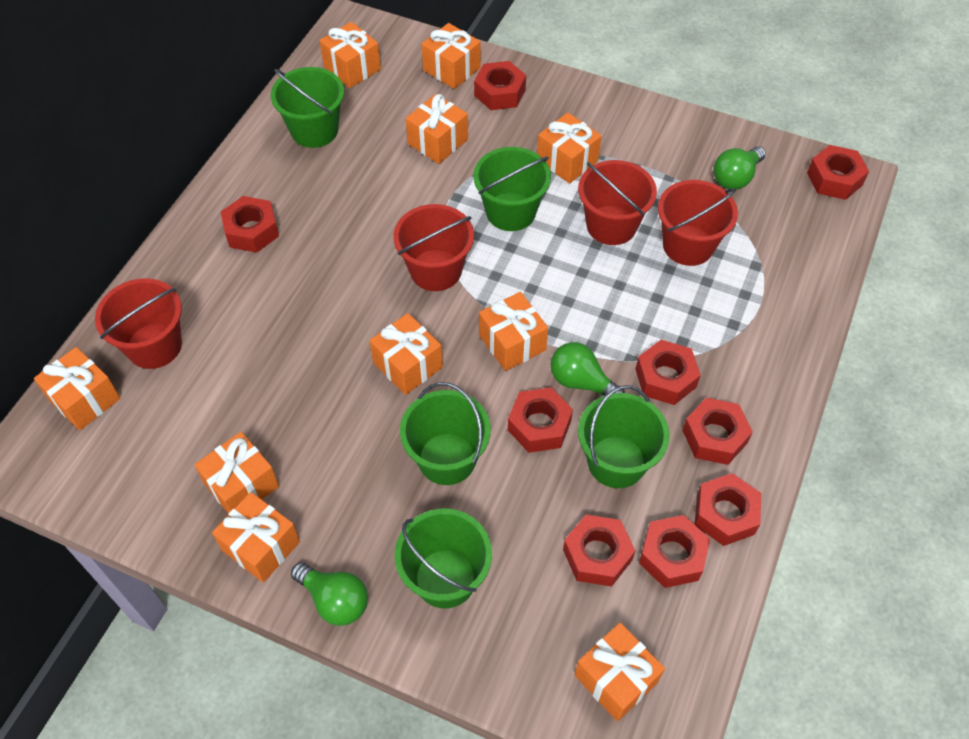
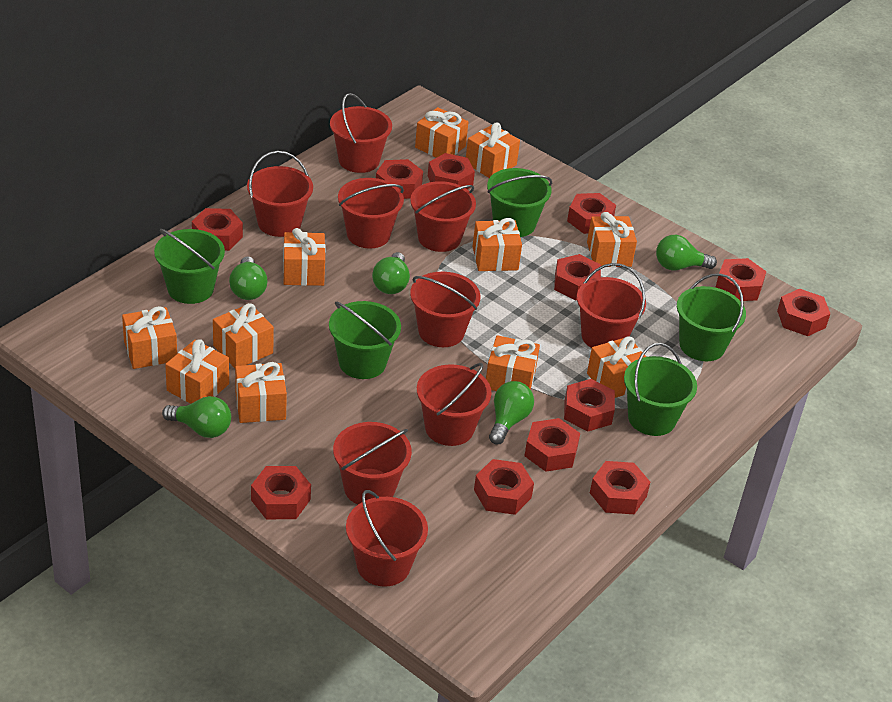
green light bulb: [291,562,368,626] [551,342,625,396] [714,146,766,190] = 3 -> [162,396,231,438] [229,256,267,300] [372,252,410,294] [489,381,534,445] [656,235,717,270] = 5
orange gift: [34,347,121,430] [194,432,279,514] [212,492,300,583] [320,22,381,88] [370,313,443,395] [406,94,468,164] [422,23,481,89] [479,292,548,371] [537,113,601,184] [575,623,665,721] = 10 -> [122,306,177,369] [165,339,229,404] [213,303,274,368] [235,362,287,423] [283,228,326,286] [415,107,468,158] [466,122,520,178] [472,218,522,271] [486,335,540,391] [587,212,637,267] [587,336,646,398] = 11
red bucket: [95,278,182,369] [393,204,474,291] [578,160,657,245] [658,180,738,266] = 4 -> [247,151,313,237] [330,93,392,173] [333,422,412,505] [338,178,404,248] [346,490,428,587] [410,181,476,252] [410,272,480,347] [417,363,492,446] [577,263,646,348] = 9
red nut: [221,196,279,253] [474,61,526,110] [508,387,573,453] [563,515,635,587] [636,340,701,405] [639,515,710,588] [682,398,753,465] [695,473,761,546] [807,145,869,200] = 9 -> [192,208,243,251] [251,466,311,519] [376,159,423,199] [428,153,475,189] [474,459,534,515] [524,418,580,472] [554,254,601,300] [564,379,615,432] [567,193,616,234] [590,461,650,514] [715,258,767,301] [777,289,830,336] = 12

